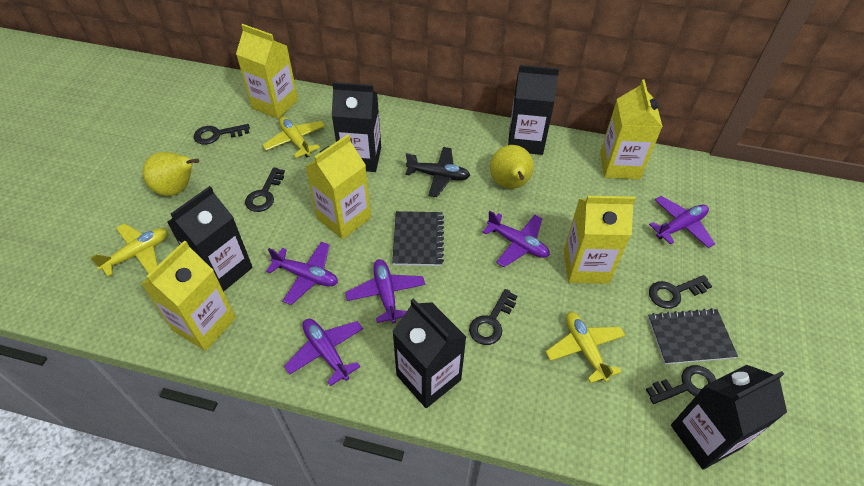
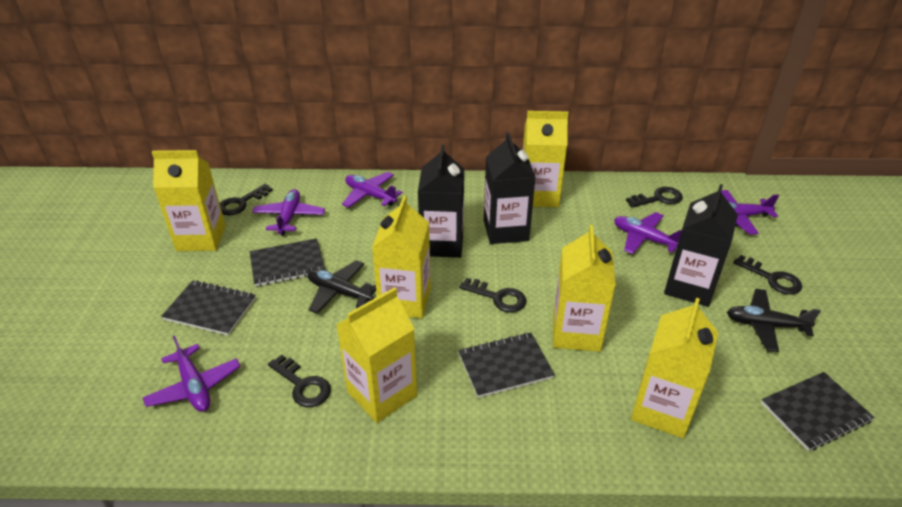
black carton: [167,186,253,292] [332,82,381,172] [392,299,466,408] [508,65,559,155] [671,365,787,470] = 5 -> [418,145,464,258] [484,133,536,244] [664,184,738,307] = 3
black notebook: [392,211,444,266] [648,308,738,364] = 2 -> [161,280,256,335] [250,238,325,287] [458,332,555,398] [761,372,875,451] = 4
black plane: [406,147,470,197] = 1 -> [307,260,376,314] [727,289,821,352] = 2
yellow carton: [141,240,236,351] [236,24,298,119] [305,135,371,239] [564,196,636,284] [600,80,663,180] = 5 -> [152,150,225,251] [336,287,417,423] [372,196,431,319] [523,111,568,207] [553,225,616,352] [631,298,718,438] = 6
yellow pear: [143,152,199,196] [490,145,534,189] = 2 -> none = 0
yellow plane: [90,223,168,276] [262,117,325,158] [545,312,626,383] = 3 -> none = 0

